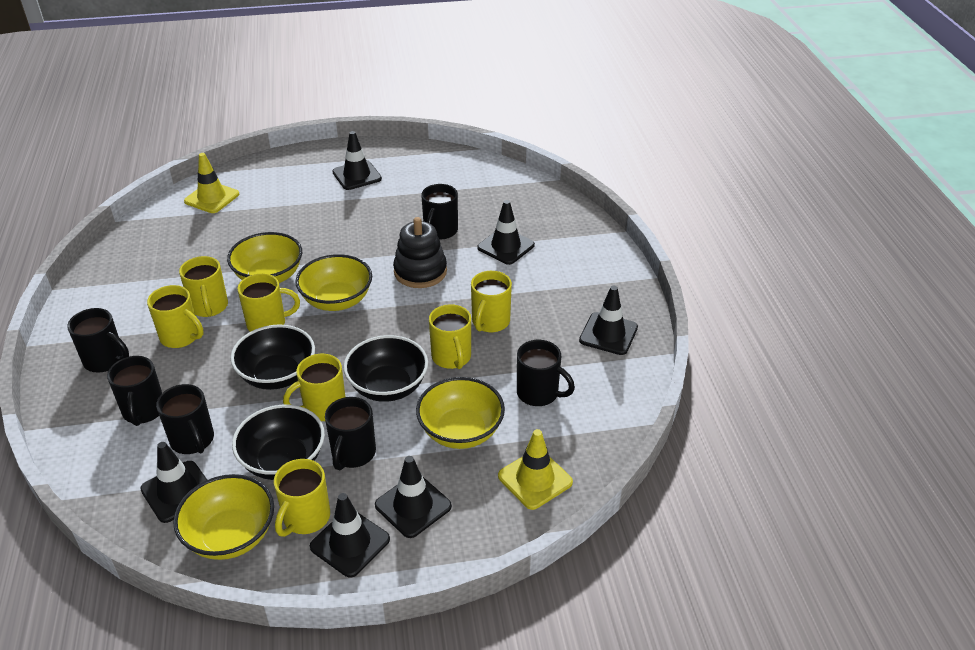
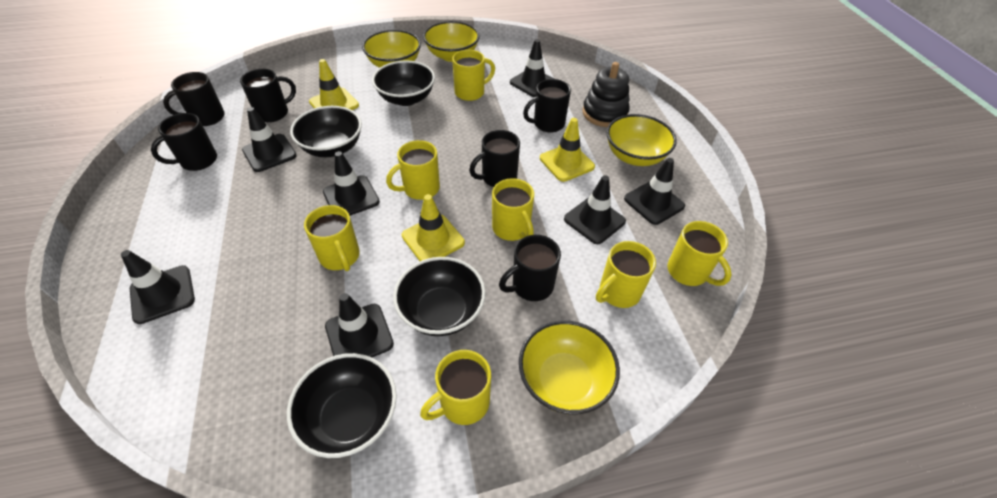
black bowl: [230,324,315,390] [232,405,325,480] [343,335,428,402] = 3 -> [287,353,397,458] [290,106,362,157] [372,60,435,106] [393,257,486,336] = 4
black traffic cone: [140,442,207,523] [310,493,390,578] [332,131,382,190] [375,456,452,538] [477,200,535,265] [579,286,638,355] = 6 -> [121,250,195,324] [242,107,297,172] [323,151,380,216] [325,293,394,357] [510,39,554,97] [564,176,626,244] [624,158,685,225] = 7
yellow traffic cone: [184,153,239,213] [498,429,573,510] = 2 -> [309,59,359,110] [402,194,465,261] [540,118,595,182] = 3

